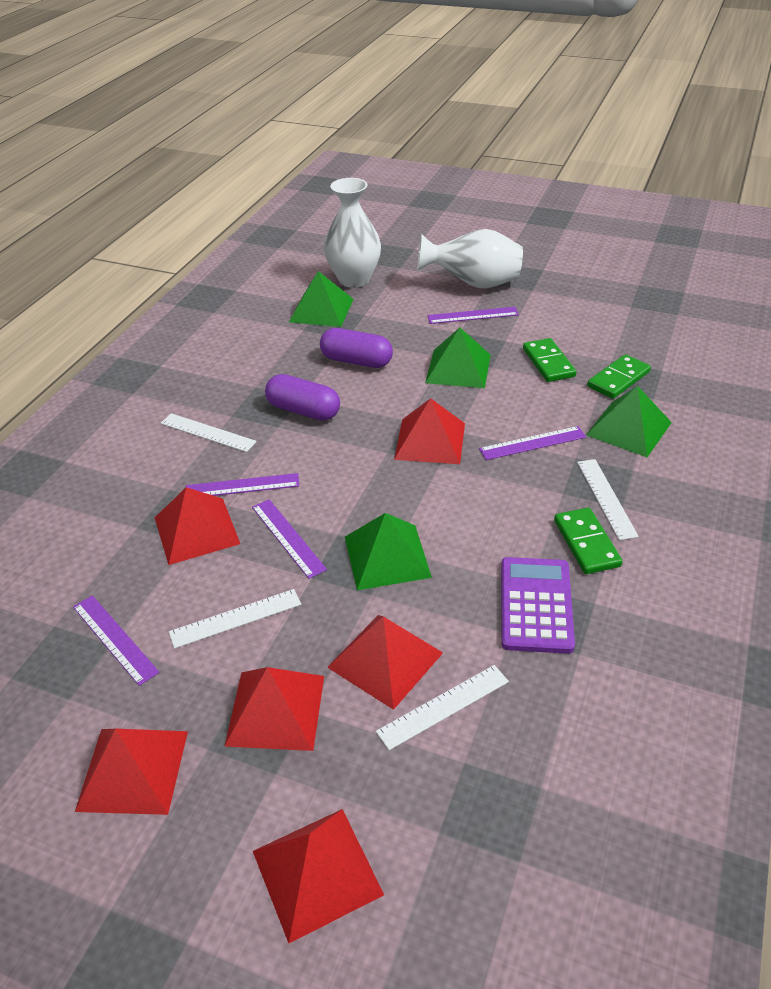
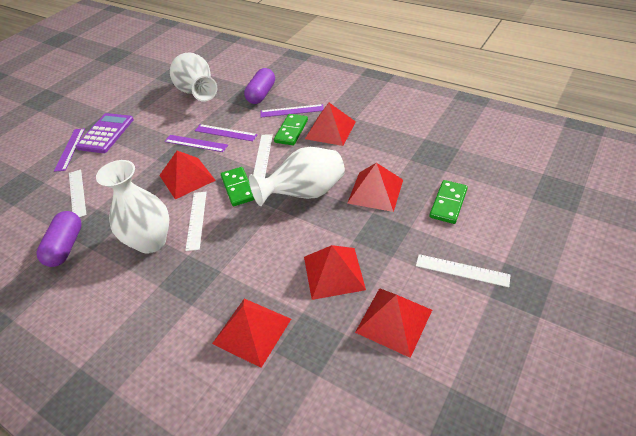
green pyramid: [289,271,354,327] [345,513,432,590] [425,327,491,388] [586,386,672,457] = 4 -> none = 0
purple ruler: [73,595,160,686] [186,473,299,496] [252,499,327,579] [427,307,519,324] [479,426,586,460] = 5 -> [54,128,85,172] [164,135,228,152] [195,124,258,141] [261,104,324,117] = 4
white vase: [324,178,381,288] [417,229,523,288] = 2 -> [96,160,169,254] [170,52,217,102] [249,147,345,206] = 3

